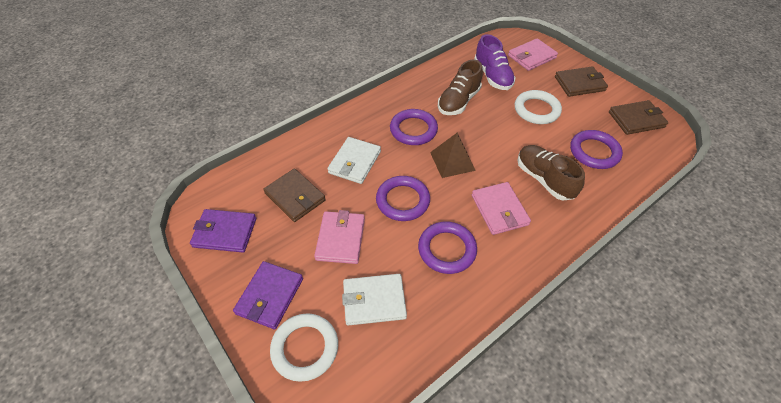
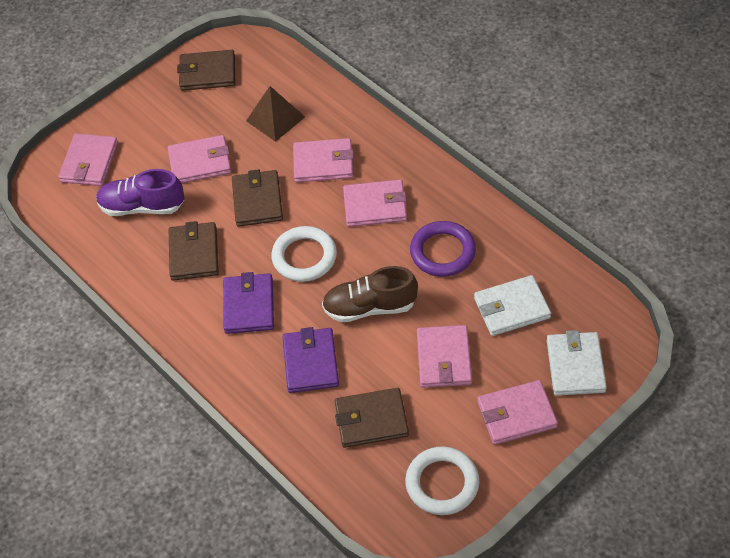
brown shoe: [438,60,483,115] [517,145,585,201] = 2 -> [322,266,418,322] = 1
brown wallet: [263,169,326,222] [555,66,608,97] [609,100,668,135] = 3 -> [169,221,219,281] [177,50,235,91] [232,169,283,227] [335,388,409,448] = 4
pink wallet: [314,210,365,264] [472,182,531,235] [508,38,558,71] = 3 -> [58,134,118,186] [168,135,231,183] [293,138,354,182] [343,180,407,227] [417,325,472,388] [478,380,558,445] = 6
purple ring: [376,176,430,221] [390,109,438,145] [418,222,477,274] [570,130,623,169] = 4 -> [410,221,476,277] = 1

